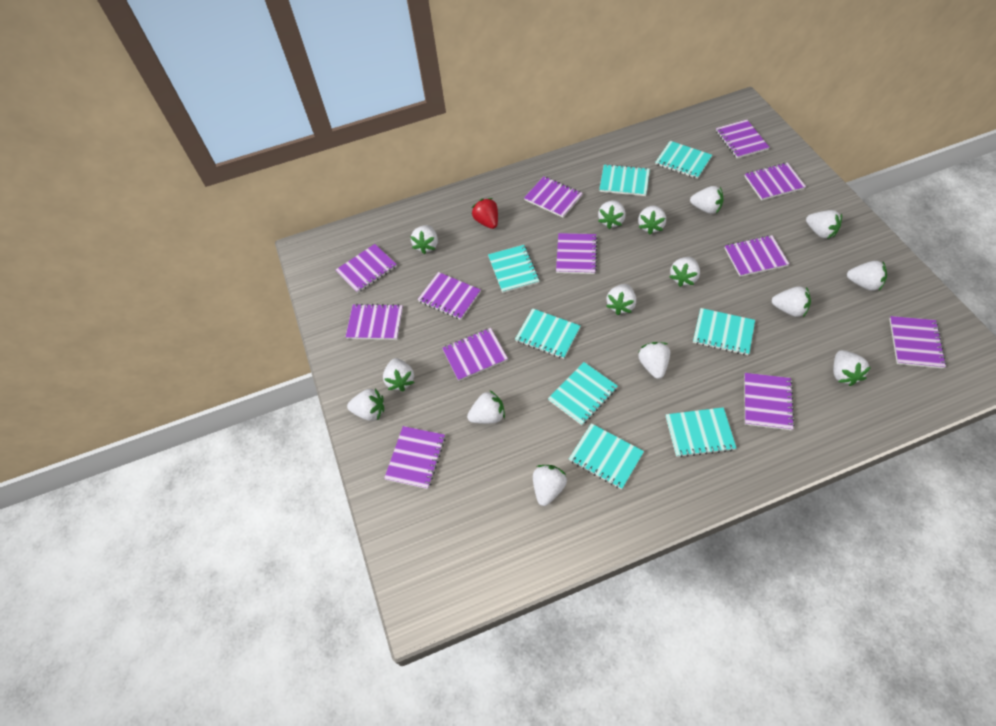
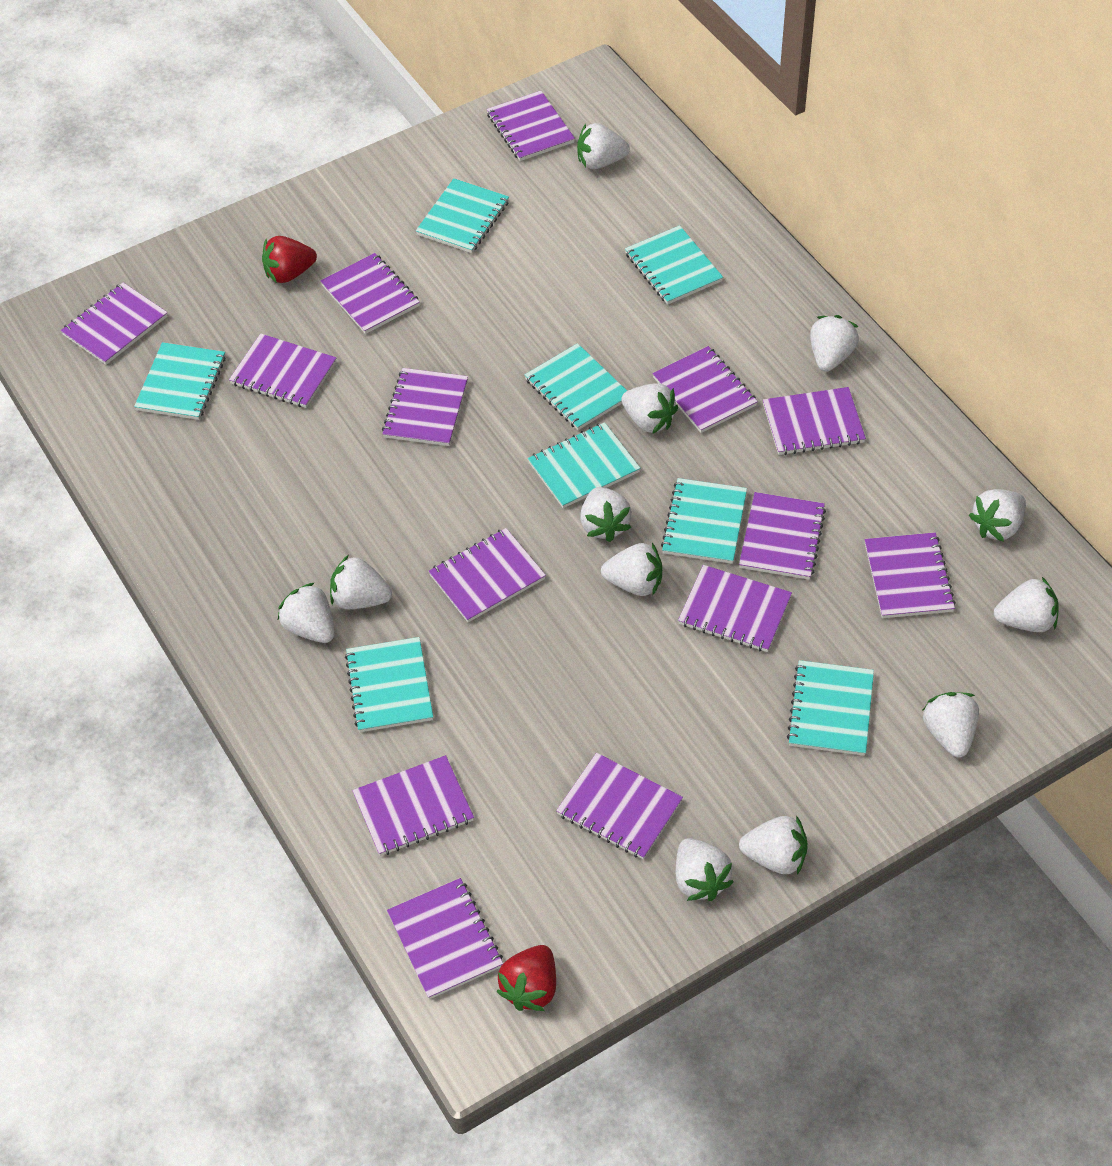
purple notebook: [336,244,397,293] [346,304,403,340] [384,426,445,489] [417,272,481,320] [442,328,508,381] [524,176,583,218] [556,233,597,274] [716,120,770,159] [724,235,789,277] [744,163,806,200] [744,373,795,431] [889,316,946,369] = 12 -> [61,282,168,365] [229,333,336,408] [320,253,420,334] [352,755,474,856] [382,368,468,446] [387,878,503,999] [428,528,546,622] [487,91,575,161] [556,753,683,859] [652,346,758,433] [678,565,792,652] [739,492,826,580] [763,387,866,455] [865,532,956,618] = 14
red strawberry: [471,198,498,229] = 1 -> [262,236,317,283] [496,945,556,1011] = 2
white strawberry: [347,388,384,421] [383,358,415,391] [410,225,438,254] [467,390,505,424] [533,465,567,506] [598,200,626,229] [606,284,636,315] [638,205,666,235] [638,342,670,379] [670,257,700,287] [690,186,724,214] [772,286,811,317] [806,210,842,239] [833,350,871,386] [847,261,887,291] = 15 -> [278,583,335,643] [330,555,392,609] [577,123,630,169] [580,487,632,542] [601,543,662,596] [621,383,678,434] [676,838,734,901] [739,815,808,875] [810,315,859,372] [922,692,979,757] [969,489,1026,542] [994,577,1059,632] = 12

